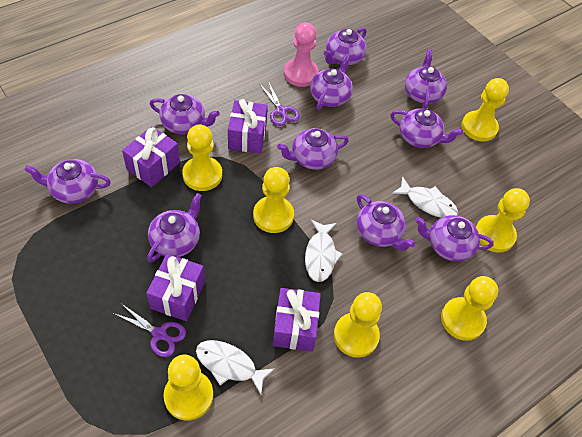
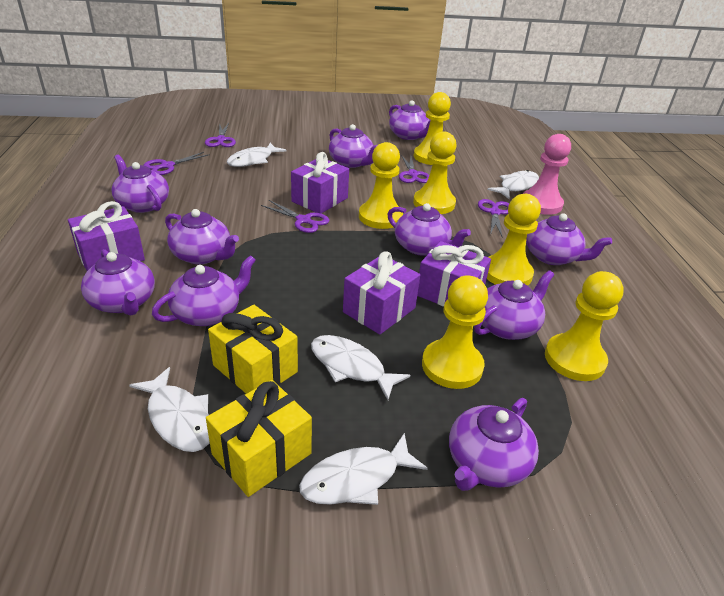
purple scissors: [113,304,186,357] [260,81,300,126] = 2 -> [143,152,210,175] [205,123,236,147] [261,200,330,233] [399,155,429,183] [478,199,509,236] = 5
white fish: [196,340,275,394] [305,220,343,282] [392,176,458,218] = 3 -> [129,367,210,452] [227,143,286,167] [299,433,428,505] [311,335,410,400] [488,170,539,199] = 5
yellow gift: none = 0 -> [206,380,312,497] [208,305,298,394] = 2
yellow pawn: [164,355,213,420] [182,124,222,191] [253,167,294,233] [334,292,382,358] [441,276,498,341] [461,78,509,142] [476,188,530,253] = 7 -> [359,142,403,229] [413,131,457,214] [414,92,451,165] [422,276,488,389] [487,194,541,286] [545,271,624,381] = 6

